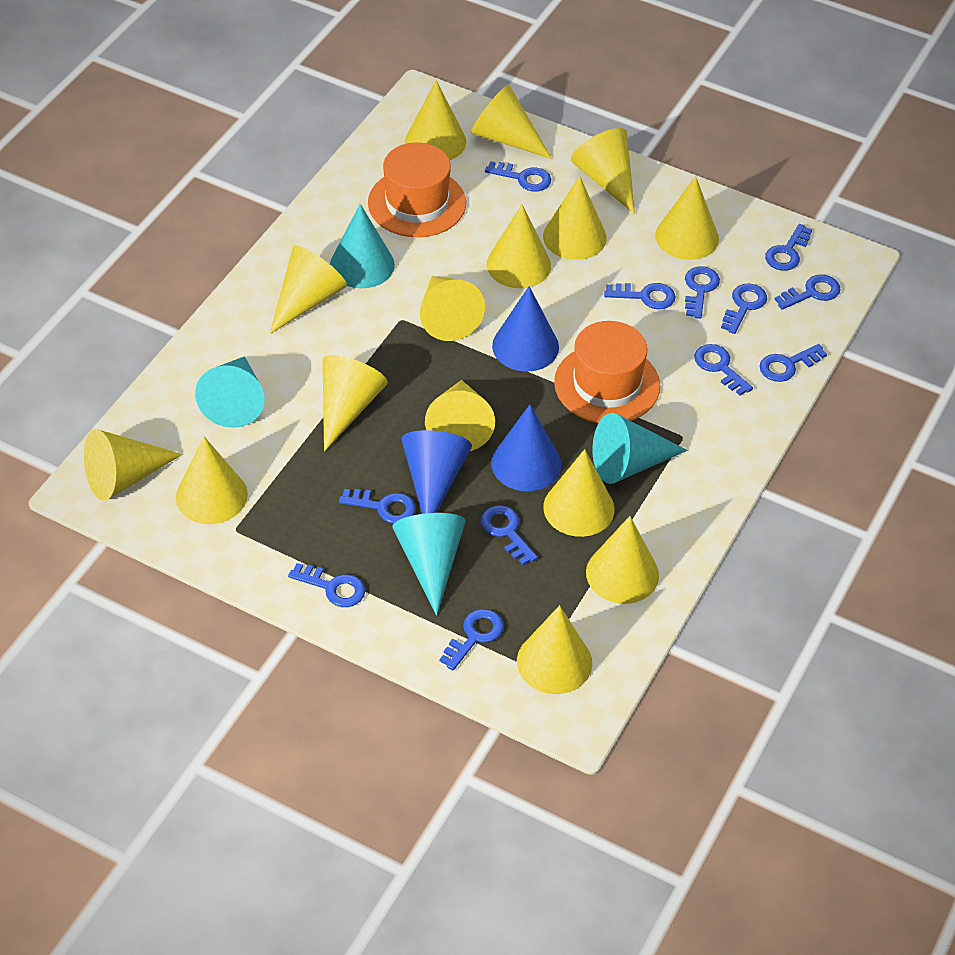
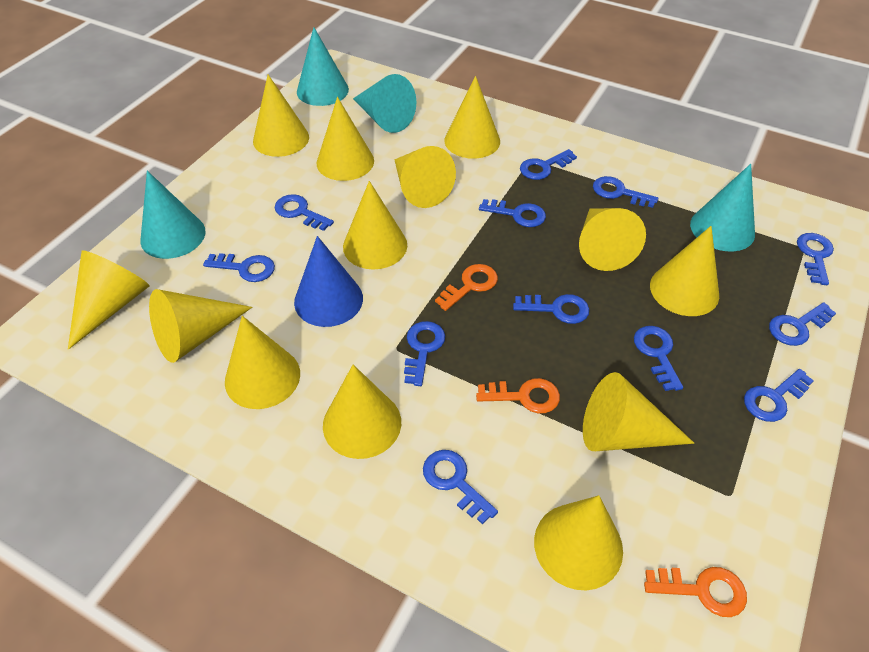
blue cone: [401,430,472,514] [491,405,561,491] [492,286,559,372] = 3 -> [294,236,363,327] = 1
orange hat: [368,142,466,237] [554,321,660,423] = 2 -> none = 0
orange key: none = 0 -> [435,264,498,311] [476,378,560,413] [644,567,747,617] = 3
yellow cone: [84,429,183,501] [176,437,248,524] [270,246,347,334] [323,355,388,452] [405,80,466,160] [420,276,485,341] [425,380,495,451] [471,84,552,159] [487,204,551,288] [517,605,592,694] [543,176,607,260] [543,449,615,537] [571,128,635,214] [586,516,659,604] [655,176,719,260] = 15 -> [68,250,150,350] [149,289,252,363] [225,316,300,409] [253,74,309,157] [317,97,374,181] [323,365,401,459] [343,181,407,270] [394,146,456,208] [444,76,500,159] [534,495,623,590] [579,208,646,271] [583,372,694,451] [650,226,719,316] = 13

